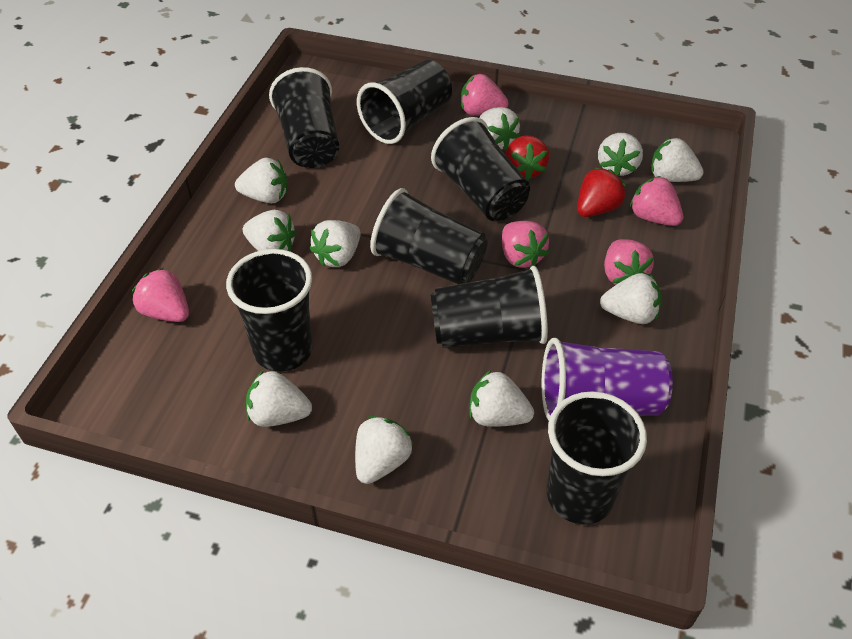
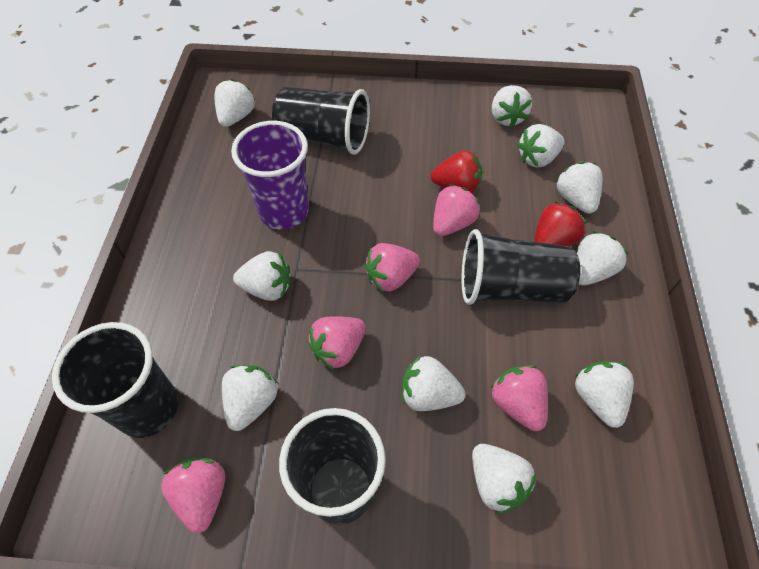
black cup: [226,249,313,372] [269,67,339,168] [357,60,452,144] [370,188,488,284] [430,266,548,348] [431,117,530,221] [547,391,647,524] = 7 -> [52,322,178,438] [272,87,370,155] [279,408,386,525] [461,229,580,305] = 4

